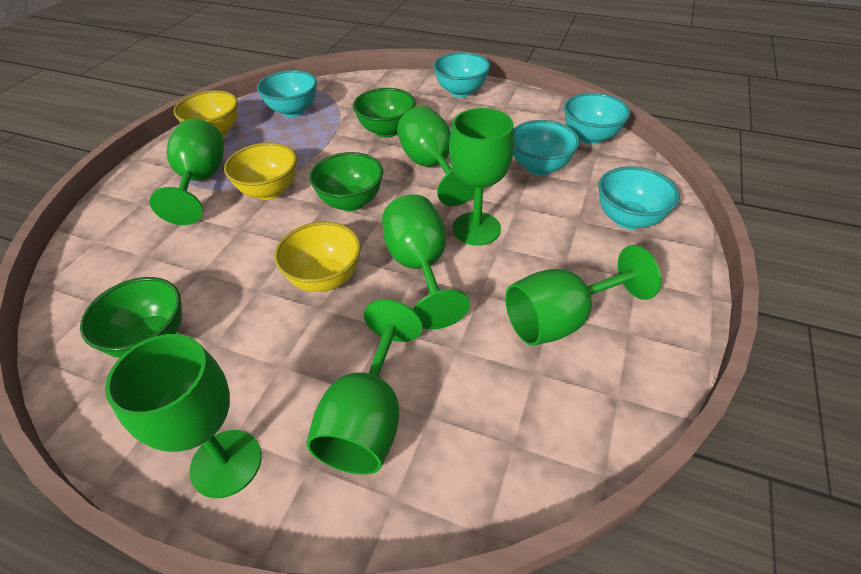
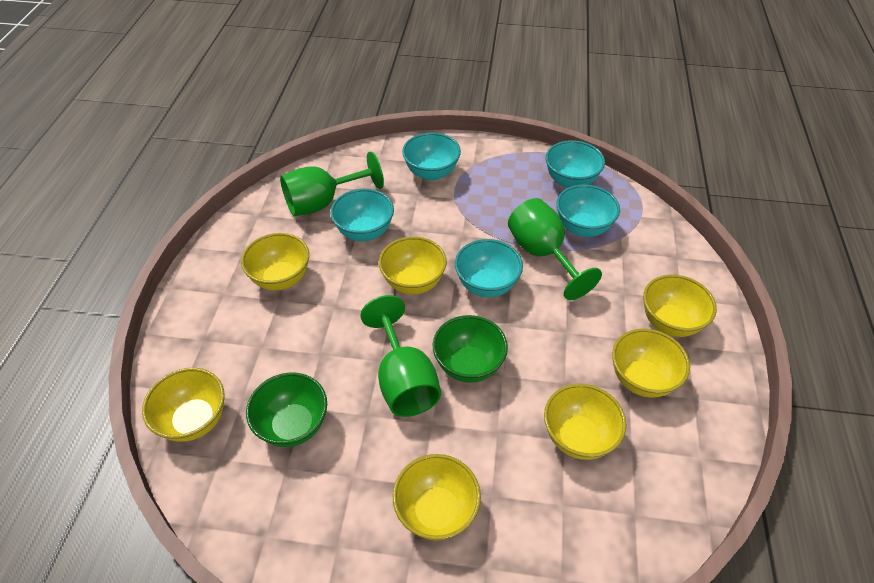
green bowl: [80,277,182,358] [309,152,383,211] [353,88,416,138] = 3 -> [246,373,327,447] [433,315,508,383] = 2
green goblet: [105,334,261,498] [150,118,224,225] [306,299,423,475] [382,195,470,330] [397,106,475,206] [449,108,514,246] [505,245,661,345] = 7 -> [280,152,384,216] [360,295,441,417] [508,198,602,300] = 3
yellow bowl: [173,90,238,137] [224,142,297,200] [274,222,361,292] = 3 -> [142,368,225,442] [241,233,309,290] [379,237,447,294] [393,454,481,541] [544,384,626,460] [612,329,690,398] [643,275,717,337] = 7

